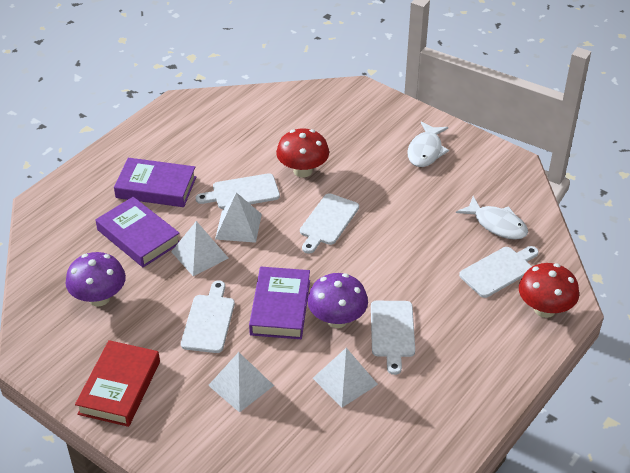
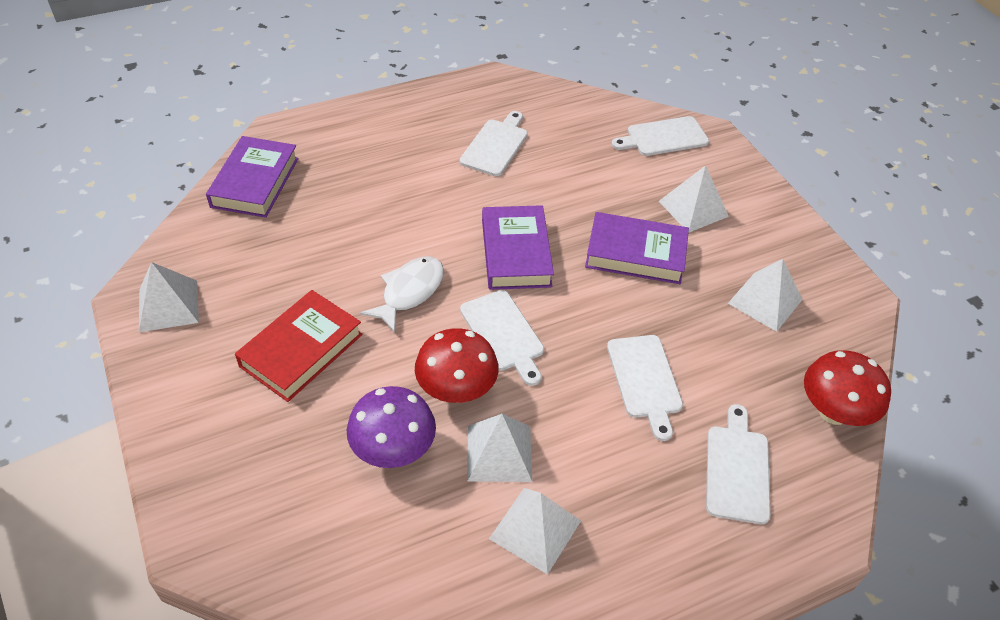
purple mushroom: [65,252,126,307] [308,273,368,328] = 2 -> [347,386,436,468] = 1
white fish: [407,122,449,167] [456,196,528,240] = 2 -> [360,256,444,333] = 1
white pyramid: [171,221,229,276] [208,352,274,413] [215,192,262,243] [313,348,378,408] = 4 -> [139,262,199,332] [467,414,532,482] [489,488,581,575] [659,165,729,232] [728,259,803,332] = 5

